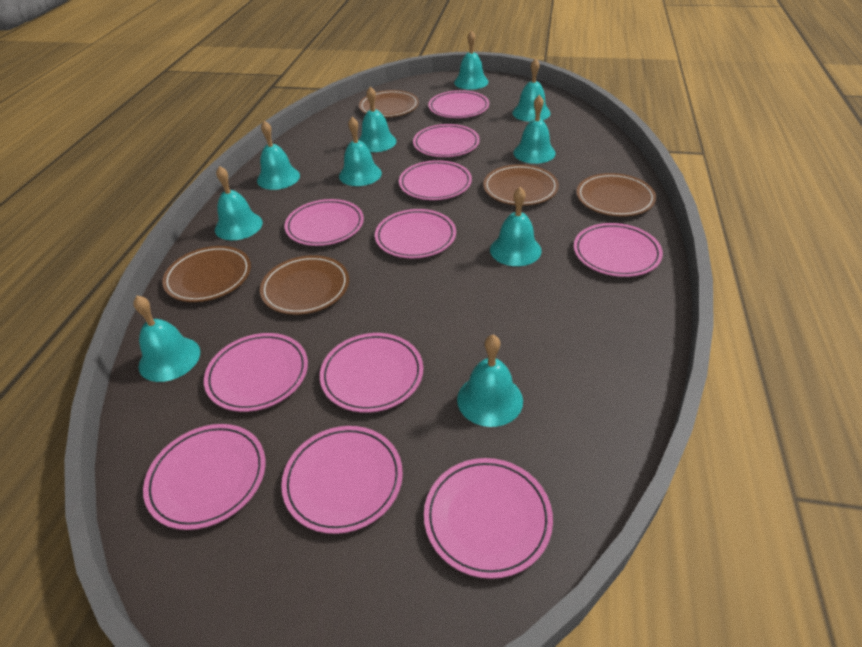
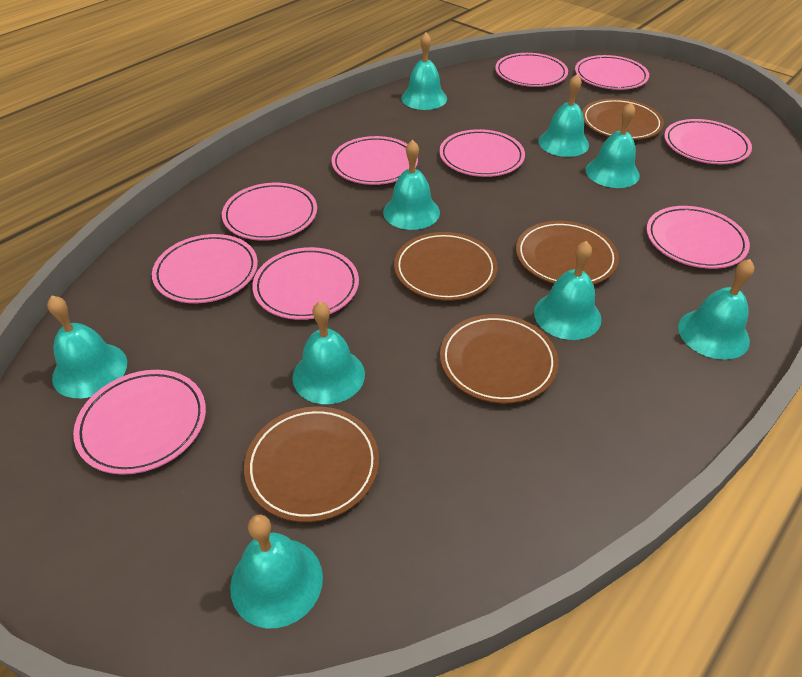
pink plate: [143,424,266,530] [204,333,308,412] [281,426,403,534] [285,199,364,246] [320,333,423,413] [375,209,456,258] [399,160,472,200] [413,124,480,157] [424,458,553,579] [428,90,489,118] [574,223,663,277] = 11 -> [73,370,206,475] [152,234,258,304] [222,183,317,241] [252,247,359,320] [331,136,418,185] [439,129,525,177] [495,53,568,87] [575,55,649,90] [646,206,750,269] [664,119,752,164] = 10
turquoise bell: [134,295,200,382] [215,166,263,240] [257,121,300,190] [339,117,382,186] [359,86,396,152] [454,30,489,90] [457,335,523,427] [490,187,542,266] [512,58,551,122] [513,95,556,164] = 10 -> [47,296,127,398] [230,514,323,628] [292,301,365,404] [383,140,440,230] [401,33,447,110] [534,241,602,340] [538,74,589,157] [586,102,640,188] [678,259,754,360] = 9

